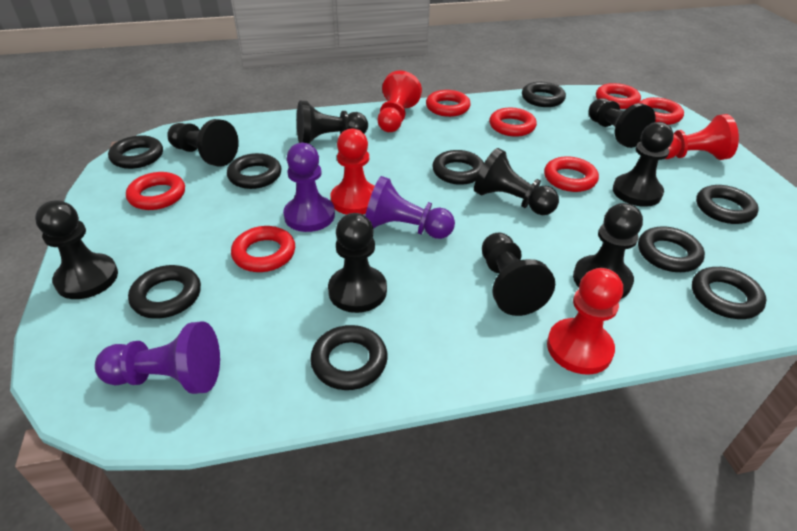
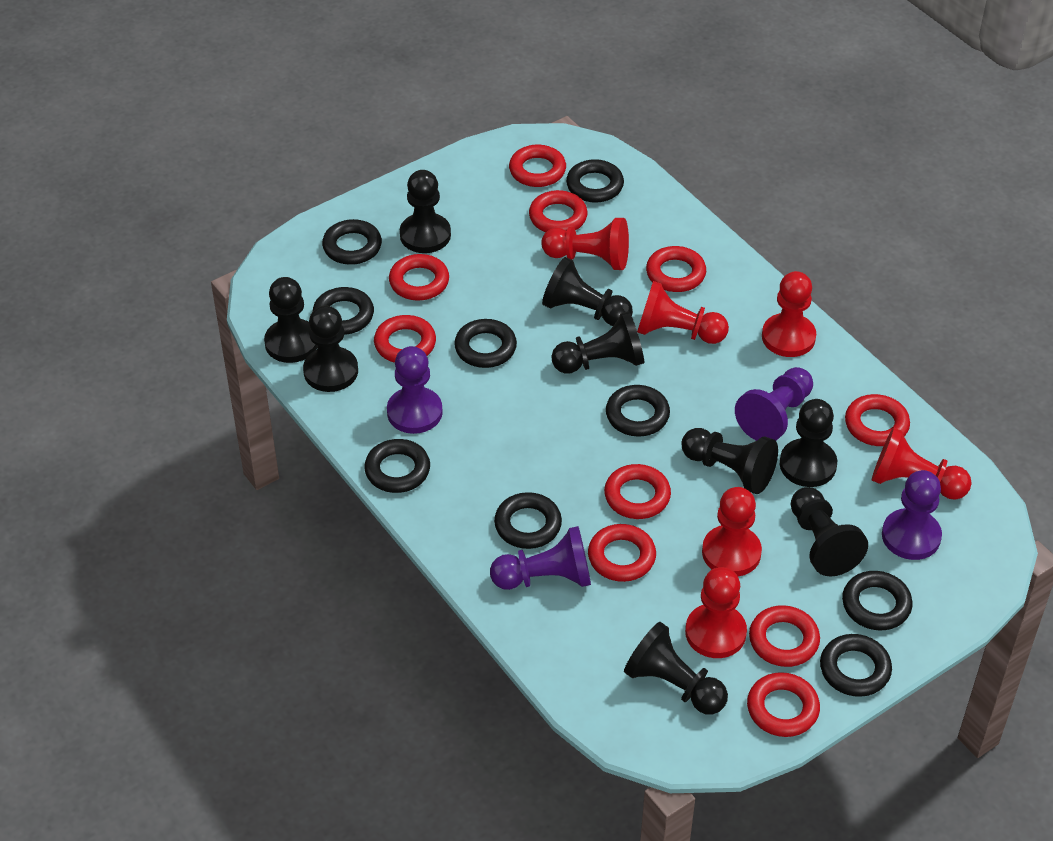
purple pawn: [95,321,220,394] [283,143,335,232] [365,176,455,239] = 3 -> [387,346,443,434] [490,526,591,590] [735,367,813,441] [882,470,942,560] = 4
red pawn: [330,128,375,215] [378,70,422,132] [547,268,623,375] [665,114,739,160] = 4 -> [541,218,629,270] [637,281,729,344] [685,567,747,658] [702,487,762,576] [762,271,816,357] [872,427,972,500] = 6
red ring: [126,172,185,210] [231,226,295,272] [426,90,471,117] [489,108,537,137] [544,156,599,192] [596,83,641,109] [639,97,684,125] = 7 -> [374,315,436,363] [389,254,449,301] [509,145,566,187] [529,190,588,232] [588,524,656,582] [604,464,671,519] [646,246,706,292] [747,672,820,737] [749,605,820,667] [845,394,910,446] = 10

